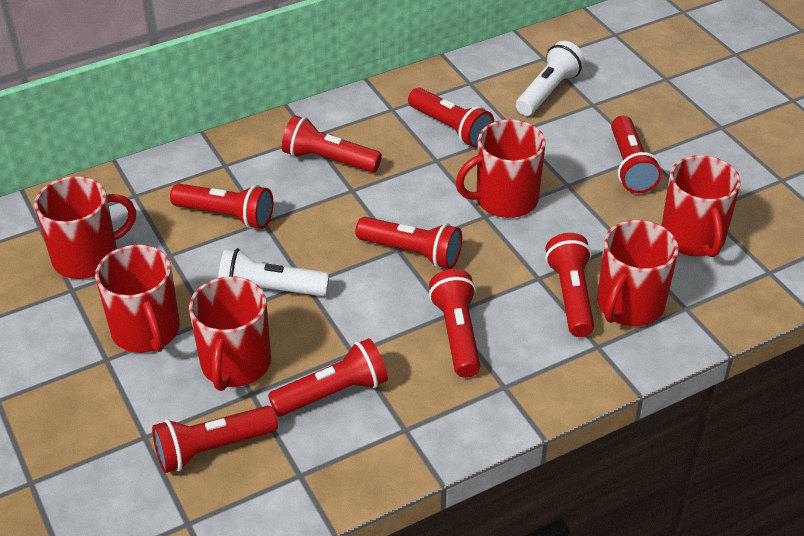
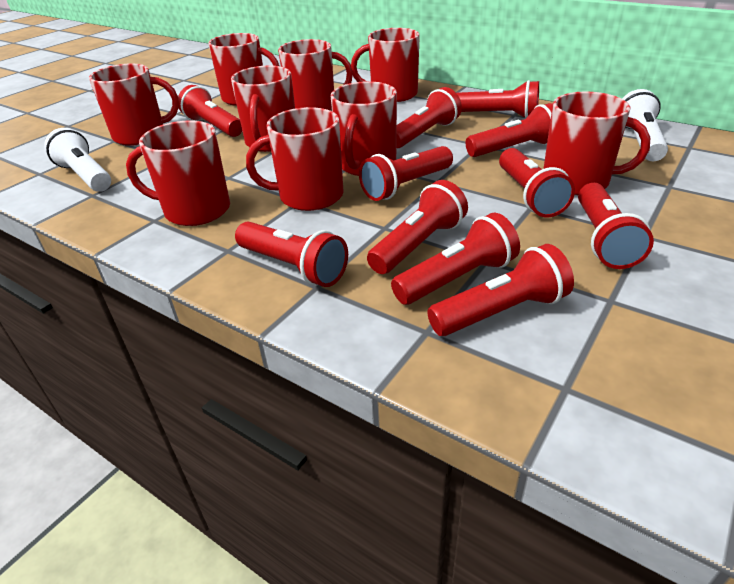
red flashlight: [152,406,278,473] [170,184,273,229] [268,338,388,417] [282,115,382,173] [355,217,462,269] [408,88,494,148] [429,269,481,378] [545,233,594,337] [611,116,662,193] = 9 -> [178,85,242,137] [235,222,348,287] [359,146,453,201] [367,180,468,274] [391,213,520,305] [396,87,462,148] [427,244,574,336] [457,80,539,118] [466,103,553,157] [499,148,575,217] [578,183,654,269] = 11
red mug: [34,176,136,279] [95,245,180,353] [189,276,271,391] [456,120,546,218] [597,220,679,326] [662,155,741,257] = 6 -> [89,63,179,146] [126,120,230,226] [208,33,279,106] [231,66,295,152] [246,107,344,211] [278,39,353,110] [331,81,397,176] [351,28,420,102] [543,92,650,195] = 9

